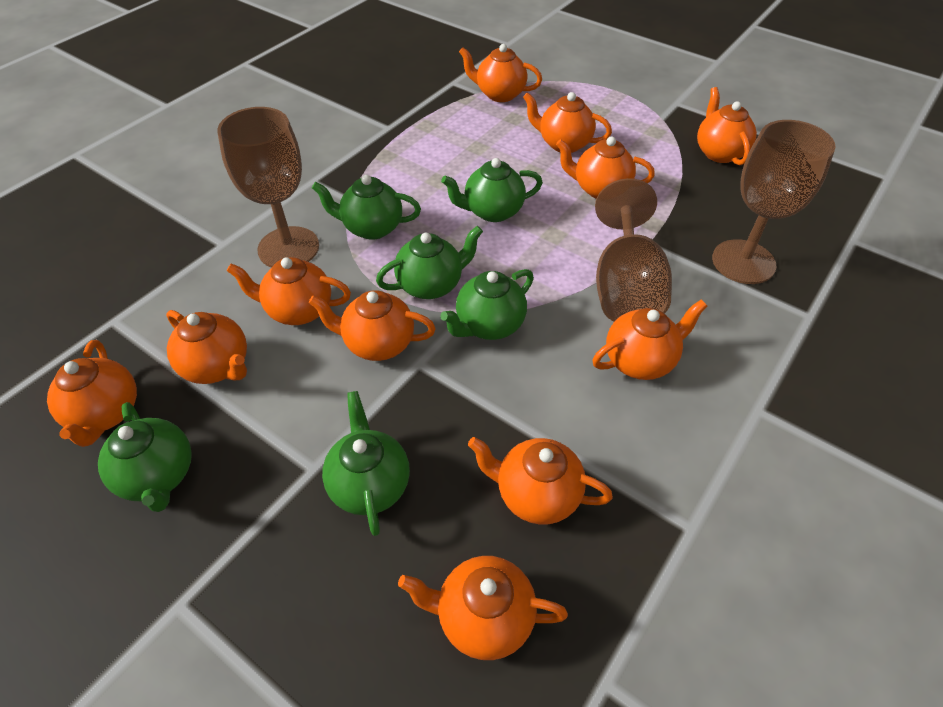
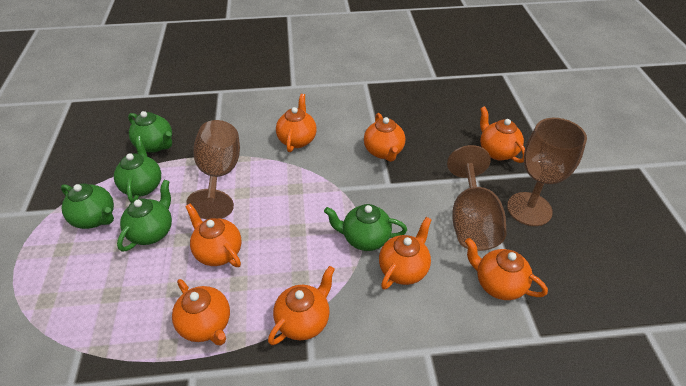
green teapot: [98,402,192,512] [312,175,421,240] [322,391,410,536] [376,226,483,299] [440,269,534,340] [441,158,543,222] = 6 -> [61,183,114,229] [114,136,161,203] [117,180,172,252] [128,111,172,153] [324,204,407,251] = 5
orange teapot: [47,340,137,447] [166,310,247,384] [227,257,351,325] [309,290,436,361] [398,556,568,660] [459,44,542,102] [468,437,613,525] [523,92,612,153] [556,136,655,198] [593,299,707,380] [697,87,757,165] = 11 -> [172,279,230,345] [185,204,242,267] [268,266,335,345] [276,94,317,152] [364,113,405,162] [379,217,432,289] [465,238,548,300] [480,106,525,163] = 8

